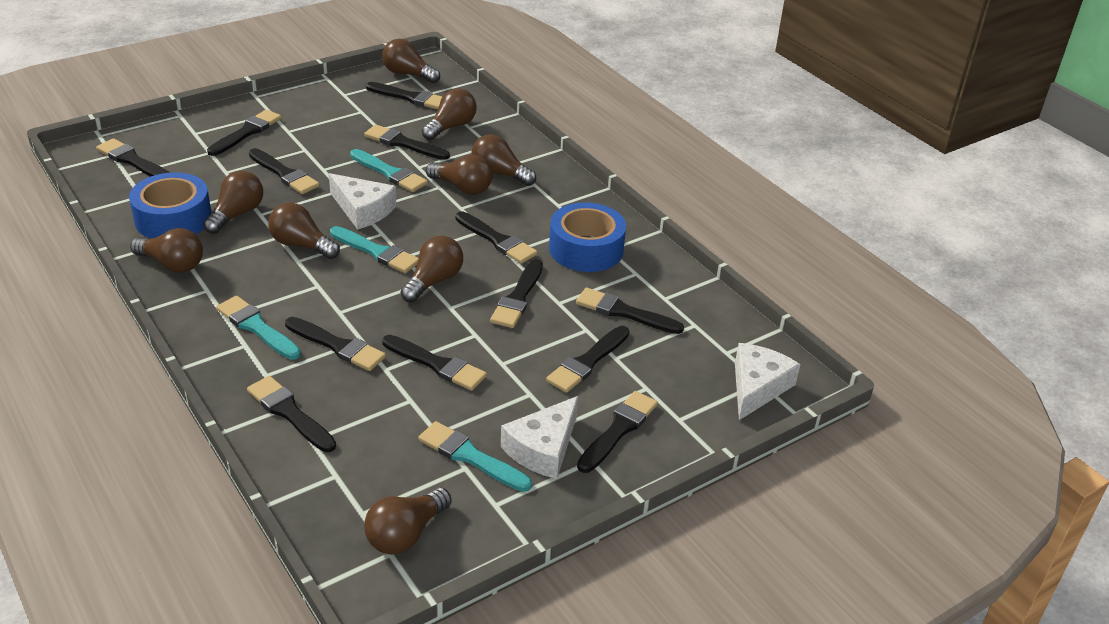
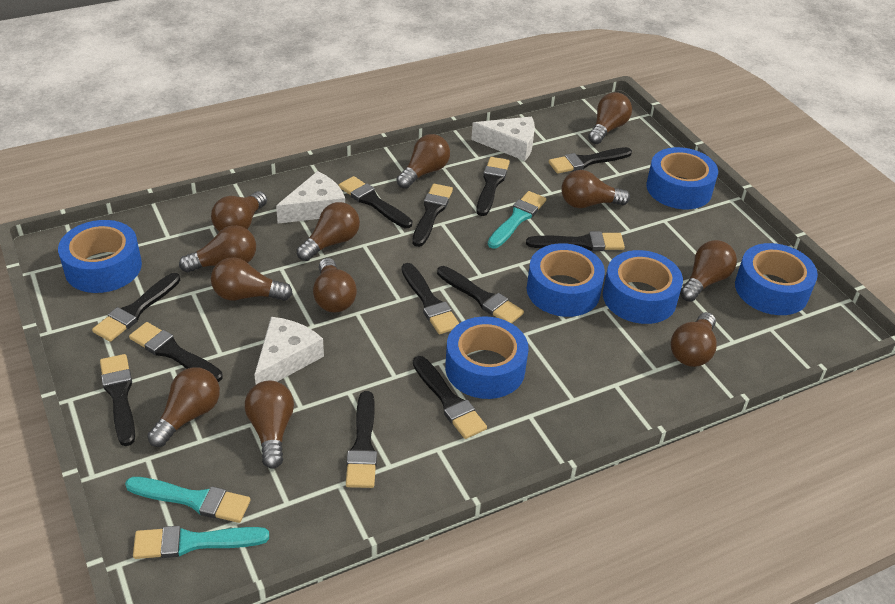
black brush: [96,138,169,177] [207,110,282,156] [247,376,336,452] [249,148,320,194] [285,317,386,371] [364,124,450,160] [366,82,442,109] [382,335,487,391] [456,212,538,264] [490,259,543,328] [546,326,629,393] [576,288,684,334] [577,391,658,473] = 13 -> [92,273,181,342] [100,354,135,446] [129,322,223,382] [339,176,412,228] [346,391,377,488] [402,263,459,334] [412,184,453,247] [413,356,487,439] [437,266,524,323] [476,157,510,216] [526,231,625,251] [549,147,632,174] = 12
blue tape: [129,172,211,238] [549,202,626,272] = 2 -> [58,220,142,293] [445,316,529,399] [527,243,605,317] [603,250,683,324] [647,147,718,209] [735,243,818,315] = 6
brown light bulb: [130,228,203,273] [203,171,263,234] [268,203,340,259] [364,488,452,554] [382,39,440,83] [401,236,463,303] [422,88,477,140] [426,154,493,195] [471,134,536,186] = 9 -> [147,367,220,447] [179,225,256,273] [211,191,267,232] [211,257,293,301] [245,381,294,469] [297,202,360,261] [313,258,357,313] [397,134,450,189] [561,170,630,208] [588,92,632,144] [671,312,717,367] [680,240,737,302] = 12
turquoise brush: [216,296,301,360] [330,226,419,273] [350,149,428,192] [418,421,532,492] = 4 -> [125,477,251,523] [133,526,269,559] [488,191,546,249] = 3

